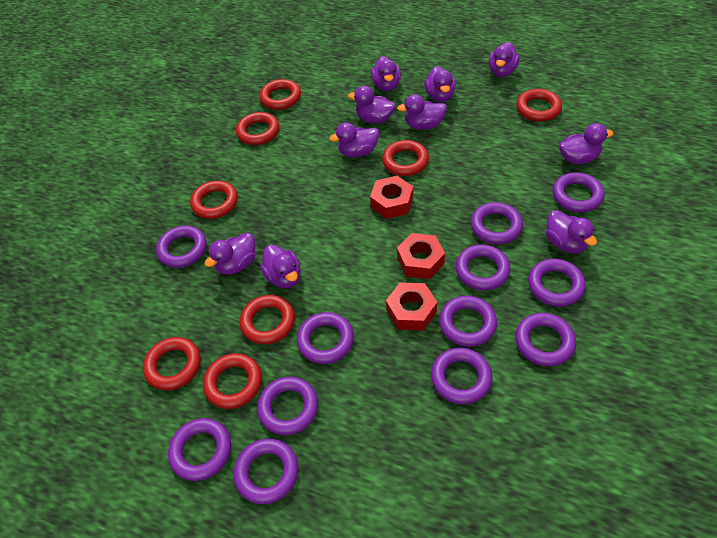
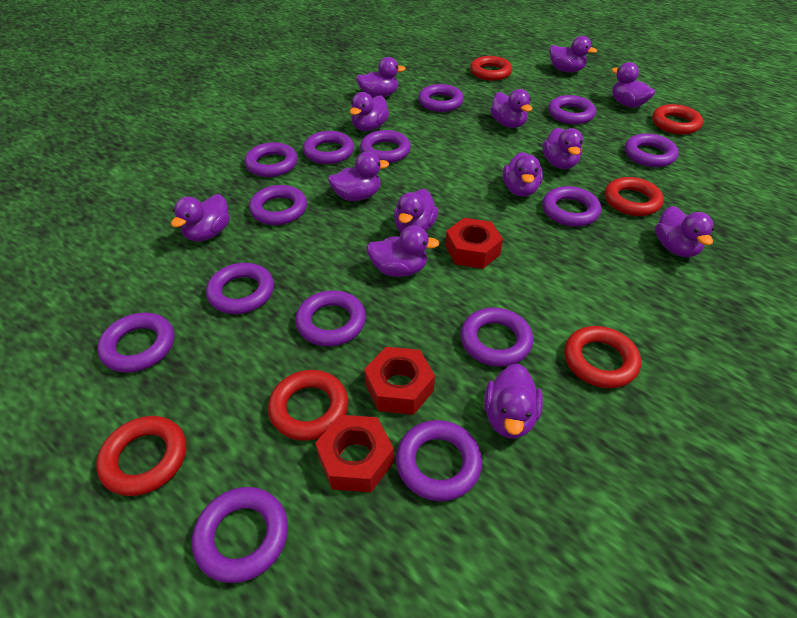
purple duck: [204,233,255,275] [260,244,301,288] [329,123,379,157] [348,86,396,124] [371,56,401,91] [397,94,447,130] [424,66,456,102] [489,42,520,77] [546,210,597,253] [559,123,613,164] = 10 -> [171,194,230,242] [328,152,389,201] [350,92,389,131] [356,57,406,98] [366,225,440,277] [394,189,438,232] [484,363,543,439] [490,89,532,128] [503,152,543,197] [542,128,583,169] [549,36,597,72] [612,62,655,108] [655,206,714,257] = 13
purple ring: [156,225,207,268] [168,418,231,481] [234,438,298,504] [257,377,318,435] [297,312,354,364] [431,348,492,404] [439,296,497,347] [455,244,511,290] [471,202,523,244] [515,313,576,366] [528,259,586,307] [552,172,605,212] = 12 -> [97,313,174,373] [192,487,288,583] [206,263,274,314] [245,142,298,177] [249,185,307,225] [295,290,366,346] [303,131,354,164] [360,130,411,163] [396,420,482,501] [418,84,464,112] [461,308,533,367] [542,186,601,227] [548,95,596,124] [625,133,679,167] = 14
red ring: [143,337,201,390] [190,181,238,219] [203,353,262,409] [236,112,279,145] [240,295,295,344] [260,79,301,110] [382,140,429,176] [516,89,562,122] = 8 -> [96,416,186,496] [268,370,348,441] [470,56,512,81] [564,326,641,388] [605,177,664,216] [652,104,703,134] = 6

